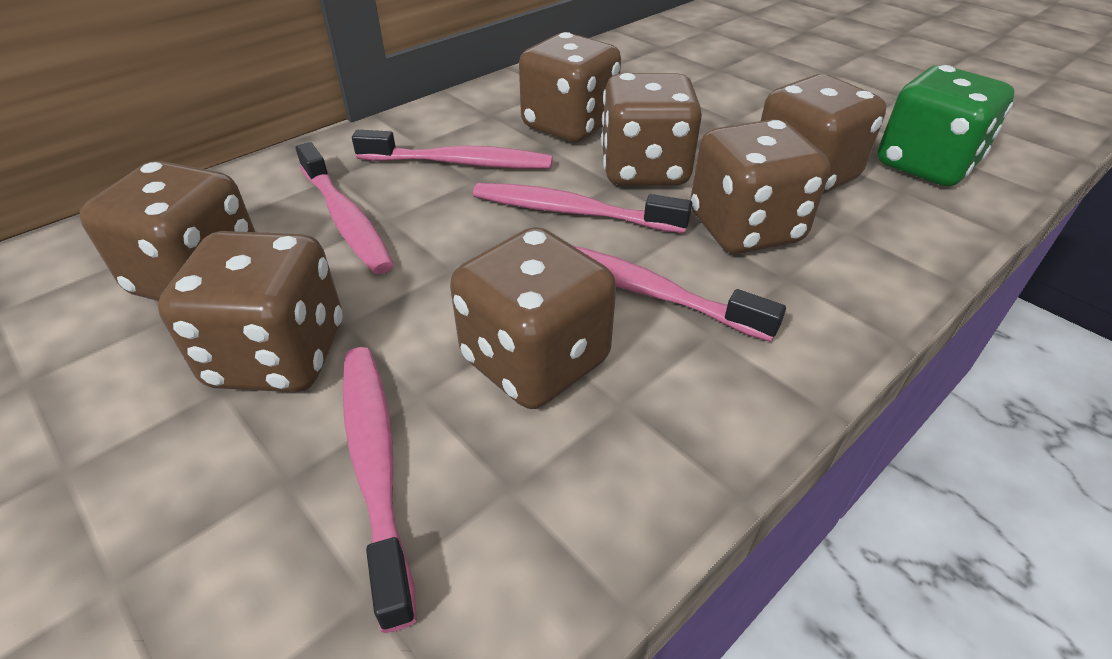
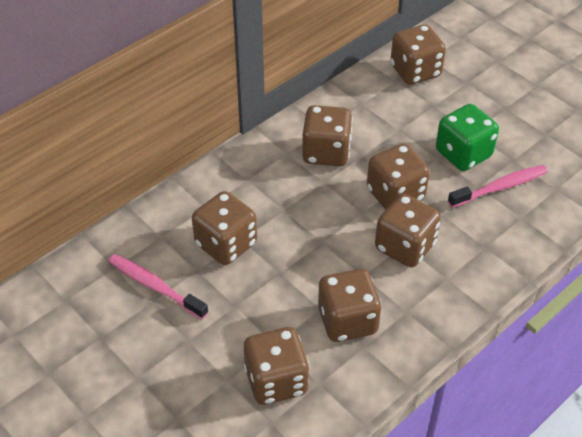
pink toothbrush: [296,142,394,274] [342,347,417,633] [352,130,553,169] [473,183,692,233] [572,245,786,342] = 5 -> [109,254,209,319] [448,165,548,208] = 2

